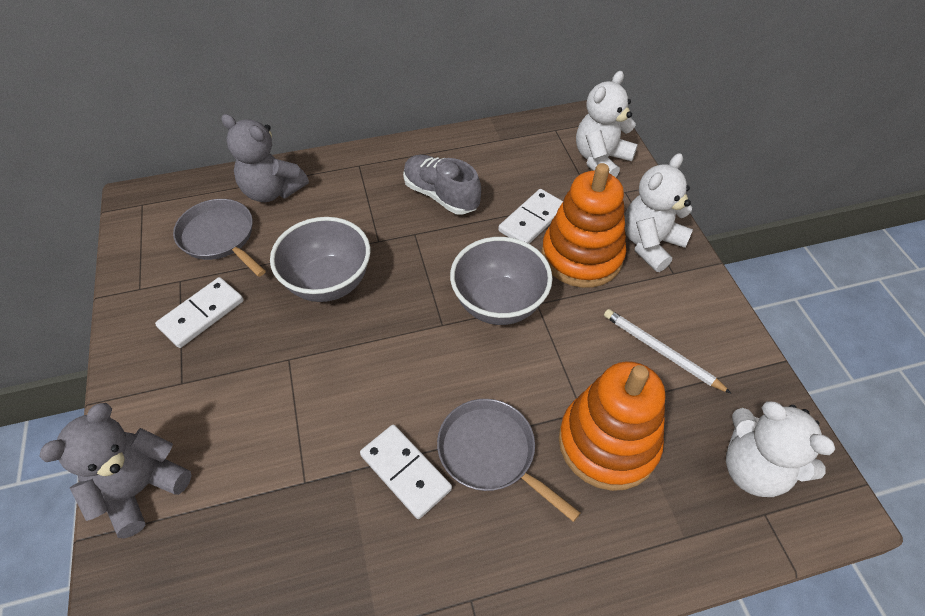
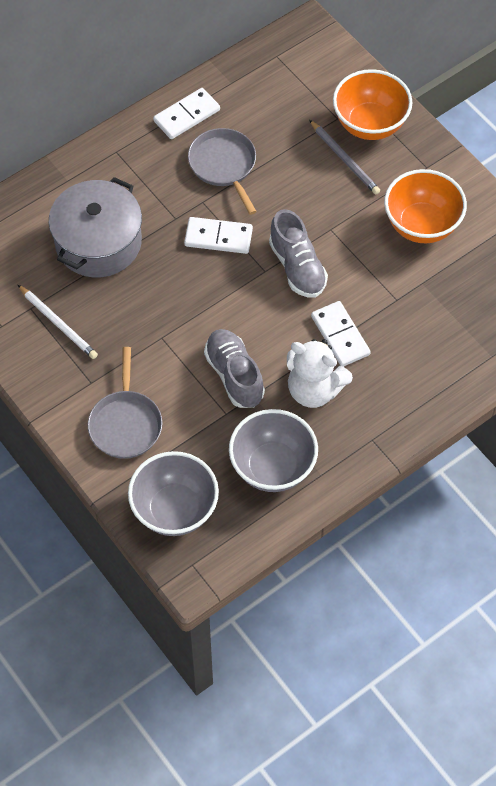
grey pencil: none = 0 -> [309,120,380,195] = 1
grey pot: none = 0 -> [49,177,142,277] = 1
grey shoe: [403,155,481,215] = 1 -> [204,329,265,408] [269,209,328,298] = 2
grey teddy bear: [39,403,192,538] [221,114,309,202] = 2 -> none = 0
orange bowl: none = 0 -> [333,69,413,140] [384,169,467,243] = 2
orange stacking toy: [541,163,626,288] [559,361,665,491] = 2 -> none = 0
white teddy bear: [576,71,638,177] [625,153,693,272] [726,401,835,497] = 3 -> [287,339,353,408] = 1

